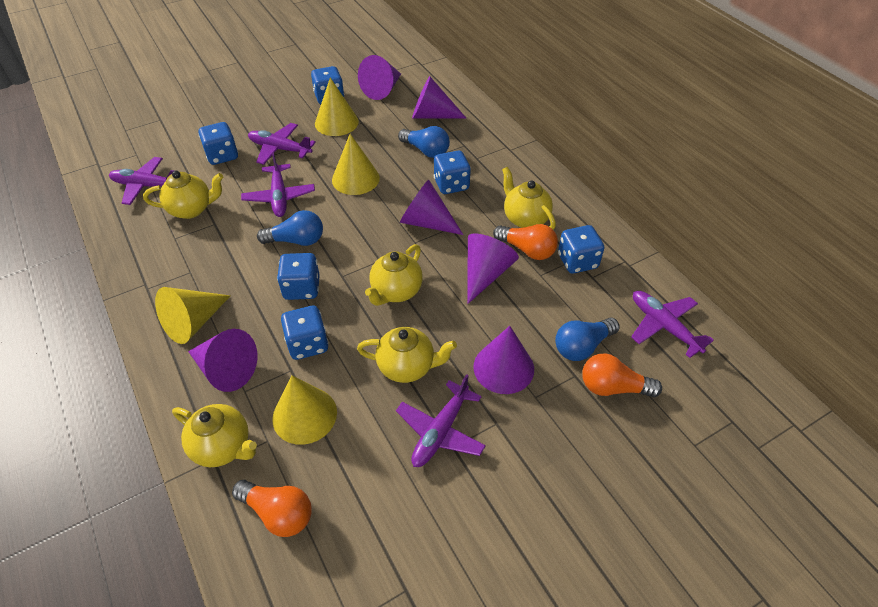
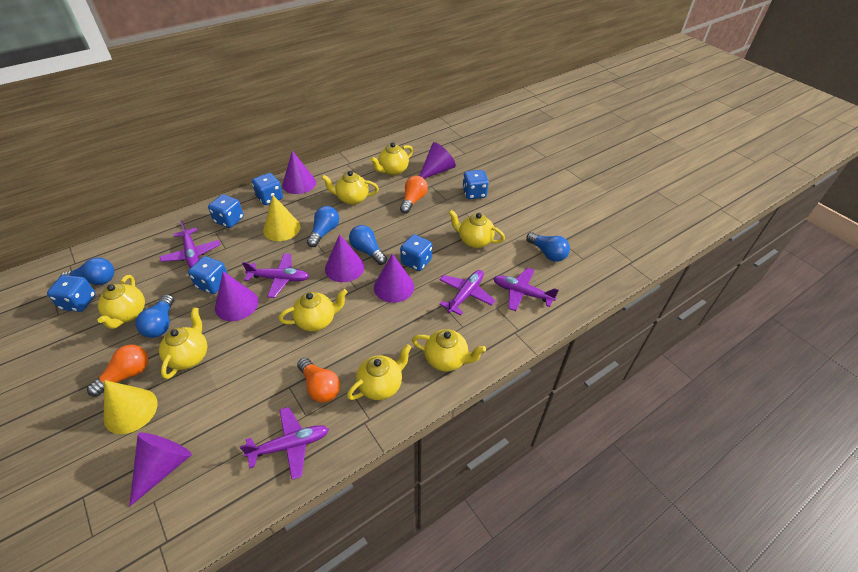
blue light bulb: [257,210,323,246] [398,126,450,158] [555,318,620,361] = 3 -> [61,257,114,285] [136,294,174,338] [307,206,339,247] [349,225,387,265] [526,232,570,262] = 5
yellow cone: [155,287,231,344] [272,375,337,445] [315,78,359,136] [332,134,380,195] = 4 -> [104,380,158,434] [263,195,301,241] = 2
yellow teapot: [143,171,223,219] [172,404,257,467] [357,327,457,383] [365,244,423,306] [502,167,556,230] = 5 -> [98,275,145,329] [159,307,207,379] [279,289,348,331] [321,171,379,205] [347,344,412,400] [370,142,413,175] [412,329,486,372] [448,210,505,248] = 8

